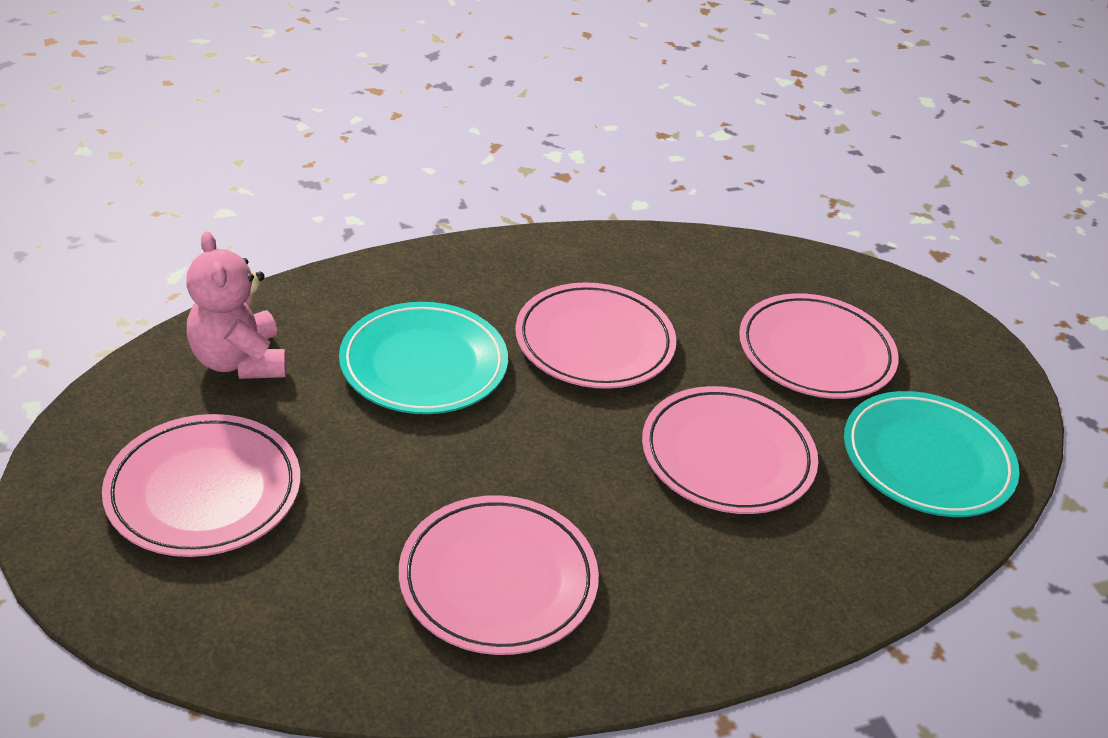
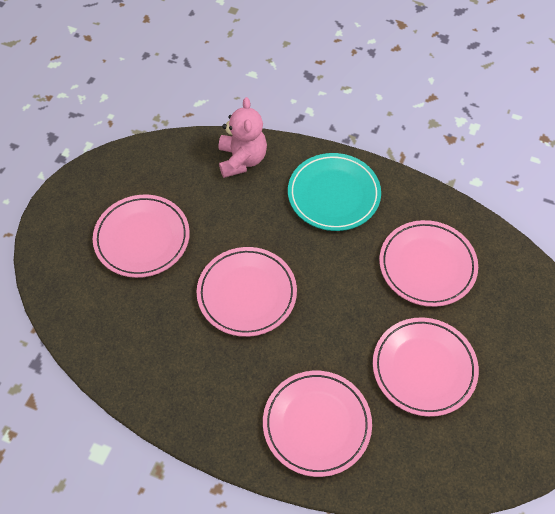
turquoise plate: [339,302,508,414] [844,391,1020,517] = 2 -> [288,153,381,231] = 1

